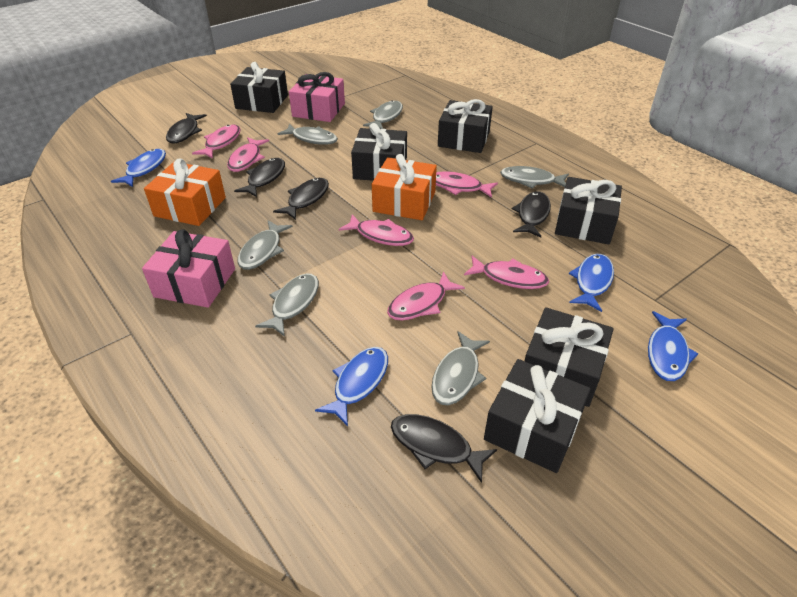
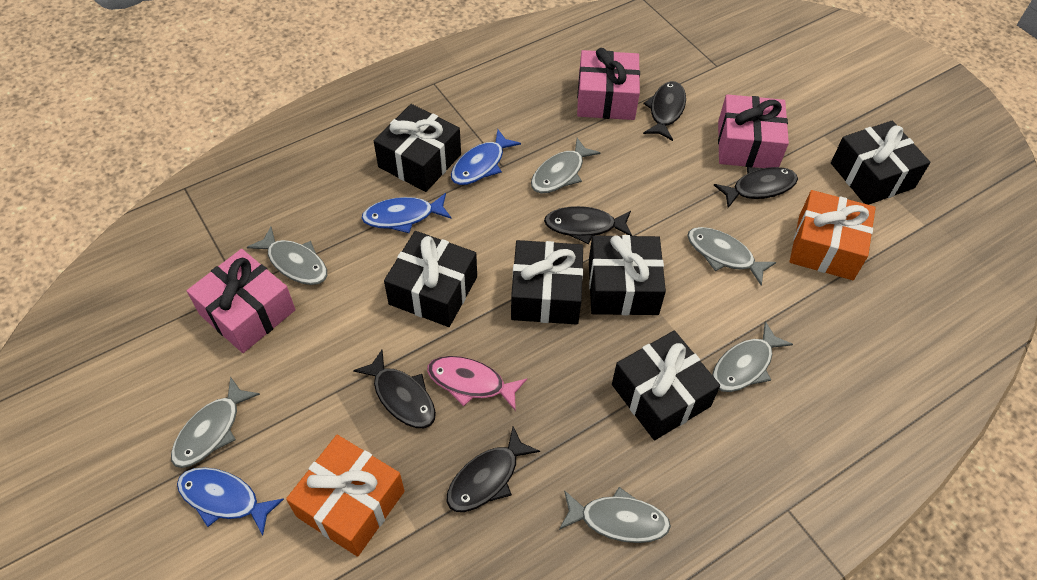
blue fish: [111,149,166,187] [315,347,388,426] [569,254,614,312] [648,311,699,381] = 4 -> [177,467,284,536] [361,193,451,233] [451,129,521,185] = 3
pink fish: [192,125,240,159] [227,137,269,172] [339,214,414,246] [387,271,465,321] [436,171,498,198] [464,256,549,289] = 6 -> [427,356,527,411] = 1
pink gift: [142,229,235,308] [289,72,345,122] = 2 -> [187,249,296,353] [577,48,640,120] [718,94,789,168] = 3

